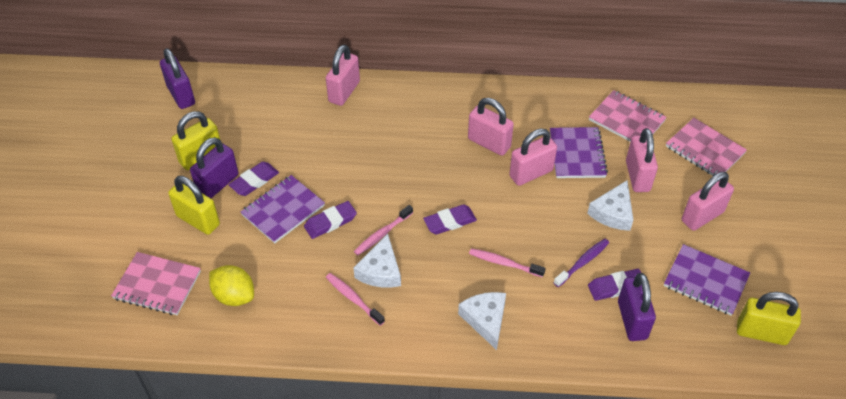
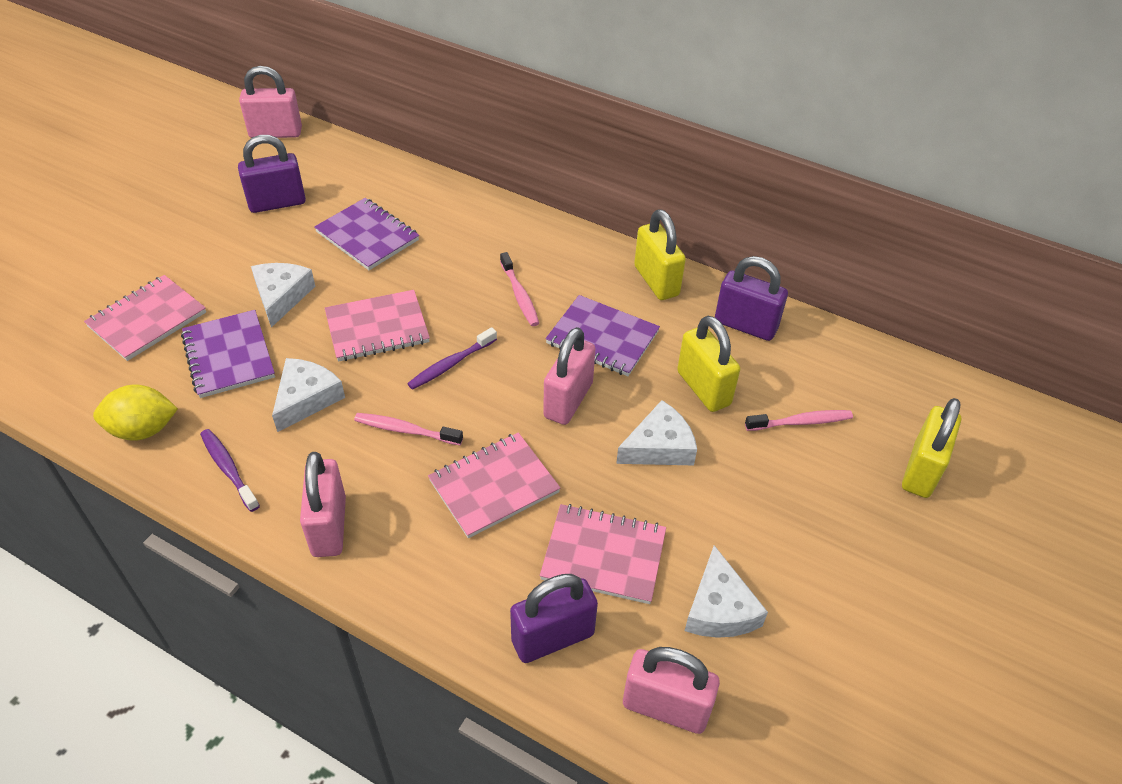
pink notebook: [111,252,201,315] [589,90,667,142] [666,118,747,176] = 3 -> [84,275,206,361] [325,290,430,362] [428,432,560,538] [540,504,666,604] = 4
pink padlock: [326,45,360,106] [468,98,514,156] [509,128,557,186] [626,128,658,192] [682,172,734,231] = 5 -> [239,66,302,138] [300,452,346,557] [543,327,596,425] [623,647,720,734] = 4
purple eraser: [228,162,279,196] [304,201,357,239] [423,204,477,234] [588,269,641,301] = 4 -> none = 0
purple toothbrush: [554,239,609,287] = 1 -> [200,429,260,512] [407,327,497,390] = 2
white cheese: [353,234,401,288] [458,292,506,350] [587,181,633,231] = 3 -> [251,263,316,328] [272,358,345,432] [616,400,697,465] [685,545,768,638] = 4

